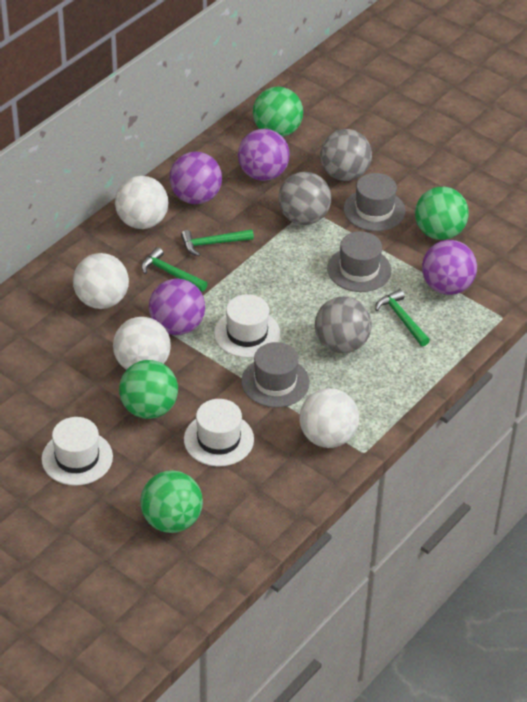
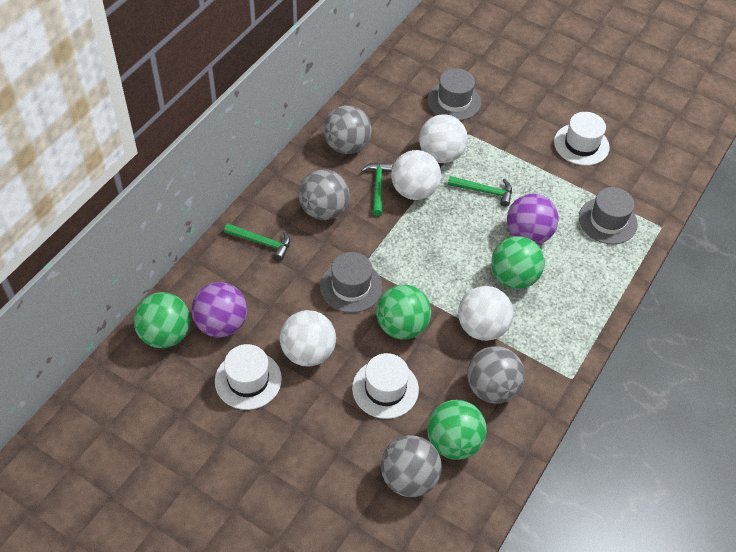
grey ball: [278,172,331,225] [315,297,372,353] [320,129,372,181] = 3 -> [299,169,350,220] [323,105,371,154] [381,435,442,497] [467,346,525,403] = 4
purple ball: [149,279,205,335] [169,152,222,204] [238,129,290,181] [422,240,477,295] = 4 -> [191,282,247,338] [507,194,559,244] = 2

